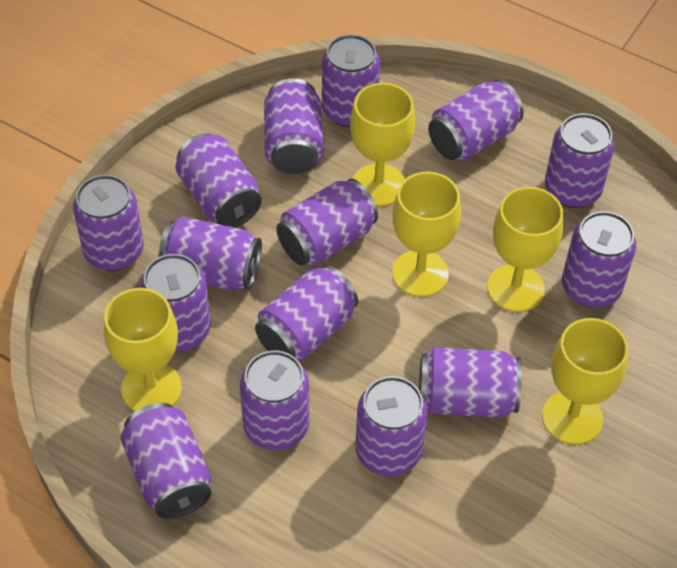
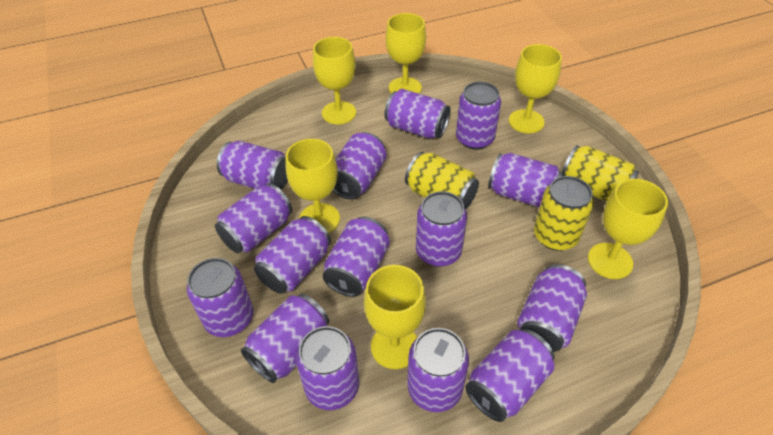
yellow can: none = 0 -> [405,152,479,209] [534,176,594,251] [562,145,639,202] = 3
yellow goblet: [104,288,182,411] [350,83,415,207] [392,172,461,297] [487,187,563,312] [542,318,628,445] = 5 -> [286,139,340,233] [313,37,356,125] [364,265,426,369] [386,13,426,93] [509,44,562,133] [588,179,668,279] = 6

